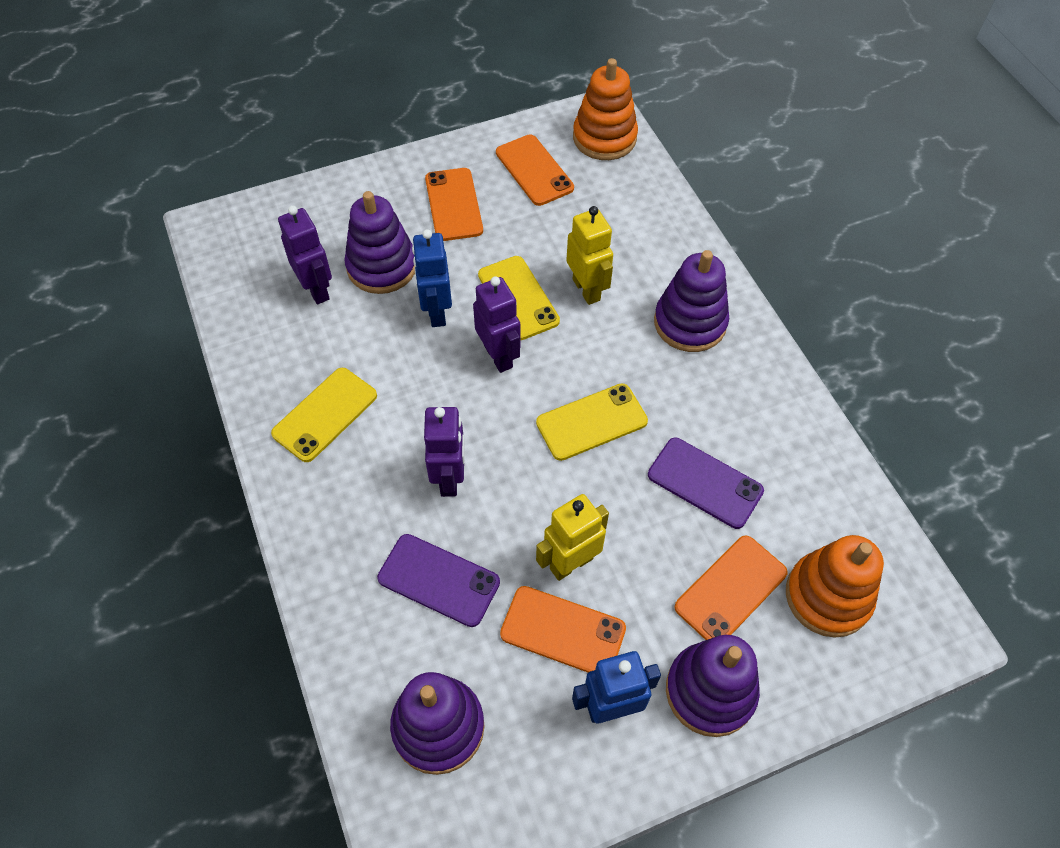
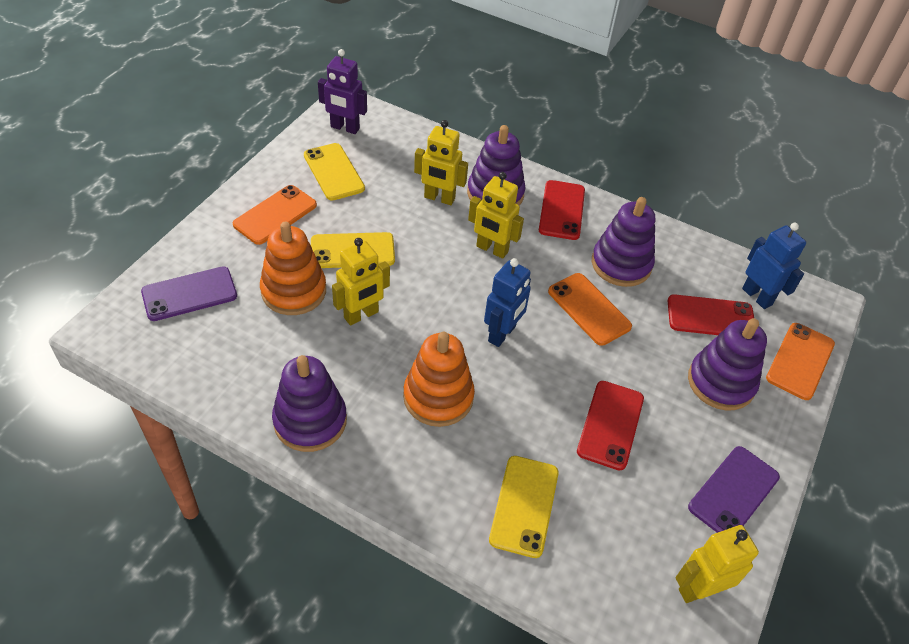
orange phone: [425,168,483,241] [496,134,574,206] [500,586,626,673] [674,535,788,640] = 4 -> [233,185,317,245] [548,273,632,346] [766,323,835,400] = 3
purple robot: [278,206,332,304] [424,407,465,497] [473,276,521,373] = 3 -> [318,49,367,134] = 1
red phone: none = 0 -> [539,180,585,240] [577,381,644,470] [668,294,754,335] = 3
yellow robot: [536,494,609,581] [566,206,613,305] = 2 -> [332,238,390,326] [414,120,468,205] [468,172,524,259] [675,525,759,603] = 4

